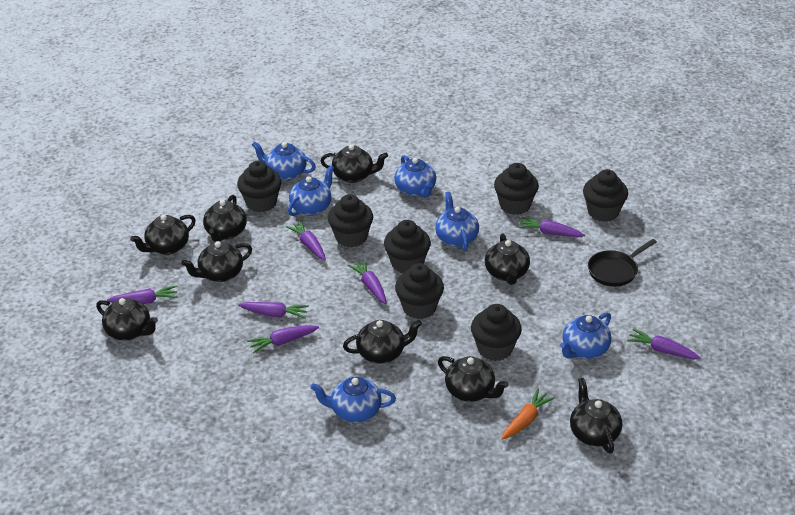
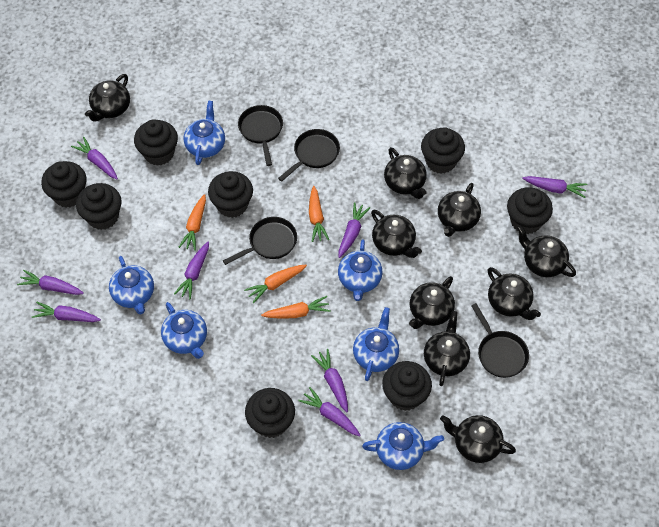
black cupcake: [237,161,282,212] [328,194,373,247] [384,220,431,273] [395,263,444,319] [471,304,522,361] [494,163,539,215] [583,169,628,222] = 7 -> [41,161,87,208] [76,183,121,230] [134,119,178,166] [208,171,253,218] [245,388,295,438] [382,361,432,411] [421,127,465,174] [507,187,553,234] = 8
black pan: [588,239,657,287] = 1 -> [223,217,297,265] [238,105,283,166] [278,129,340,181] [471,303,529,378] = 4
orange carrot: [501,389,555,440] = 1 -> [178,194,206,251] [244,264,307,303] [261,296,331,319] [309,186,329,242] = 4
purple carrot: [107,285,178,304] [238,302,309,319] [247,325,319,354] [286,220,326,261] [348,259,386,304] [518,217,585,237] [627,328,701,359] = 7 -> [17,270,84,295] [32,302,101,322] [71,137,118,179] [174,242,209,299] [298,387,361,437] [311,349,348,412] [339,202,370,258] [522,176,587,198] = 8

